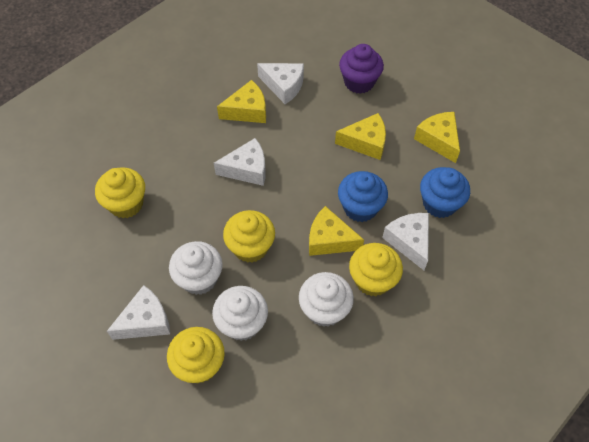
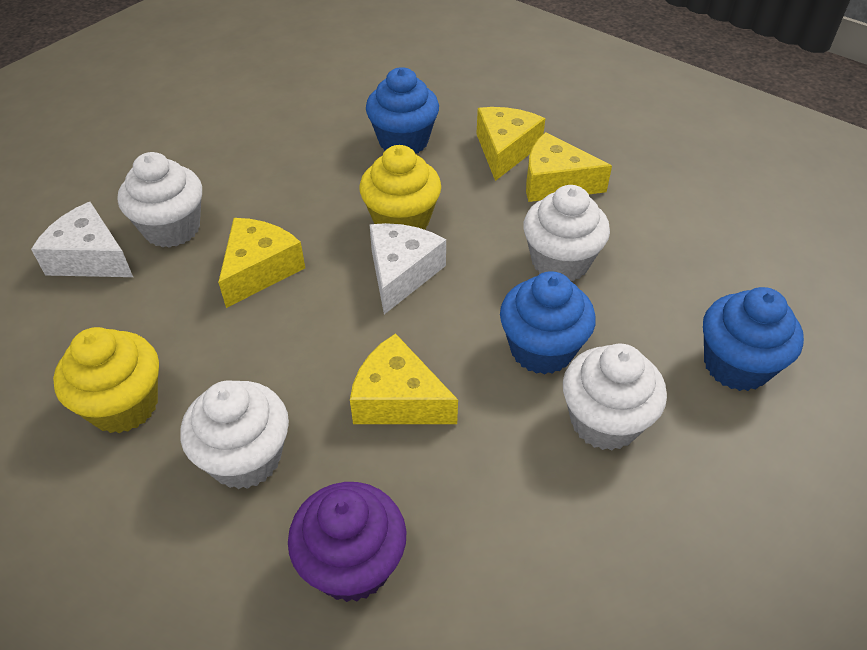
blue cupcake: [338,171,388,222] [420,167,470,218] = 2 -> [366,67,439,153] [500,271,596,375] [703,287,804,391] = 3
white cheese: [107,285,170,340] [214,138,266,186] [257,63,304,104] [382,213,429,270] = 4 -> [31,202,133,277] [369,223,446,314] = 2
white cupcake: [169,241,223,295] [212,286,268,341] [299,272,354,327] = 3 -> [118,152,202,248] [181,380,289,489] [523,185,610,281] [563,343,667,451] = 4
yellow cupcake: [95,167,145,218] [167,327,225,383] [223,210,275,263] [349,243,403,296] = 4 -> [53,327,159,433] [359,145,441,230] = 2

